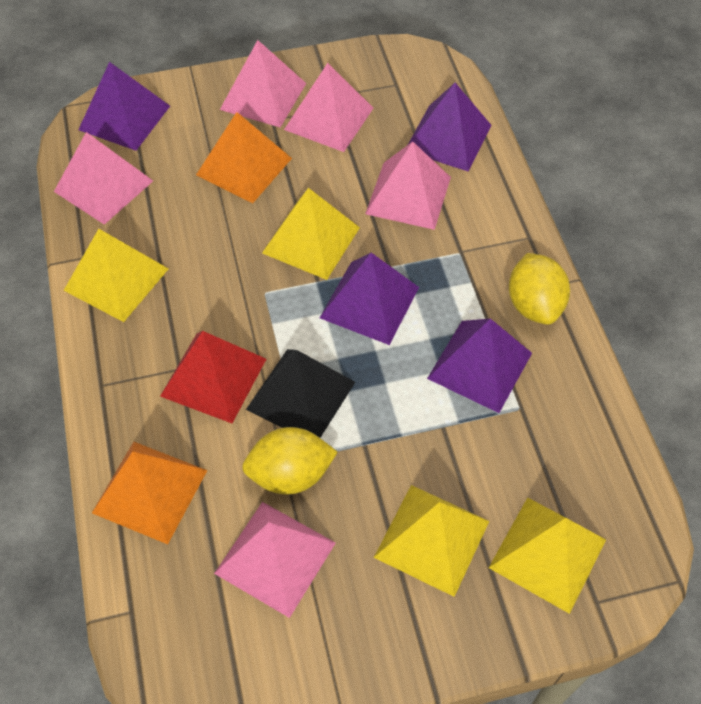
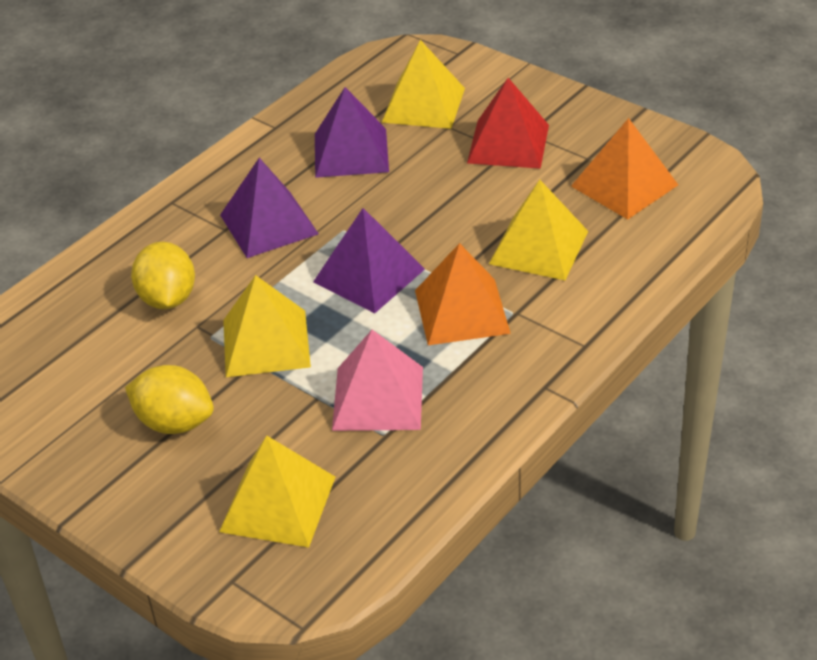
black pyramid: [246,349,355,438] = 1 -> none = 0
pink pyramid: [54,132,153,225] [214,502,336,618] [220,40,306,127] [284,63,373,152] [365,142,451,230] = 5 -> [332,330,423,431] = 1
purple pyramid: [78,62,170,151] [320,253,419,345] [408,83,492,172] [427,319,532,413] = 4 -> [220,158,319,258] [313,208,425,313] [315,87,389,178] = 3

